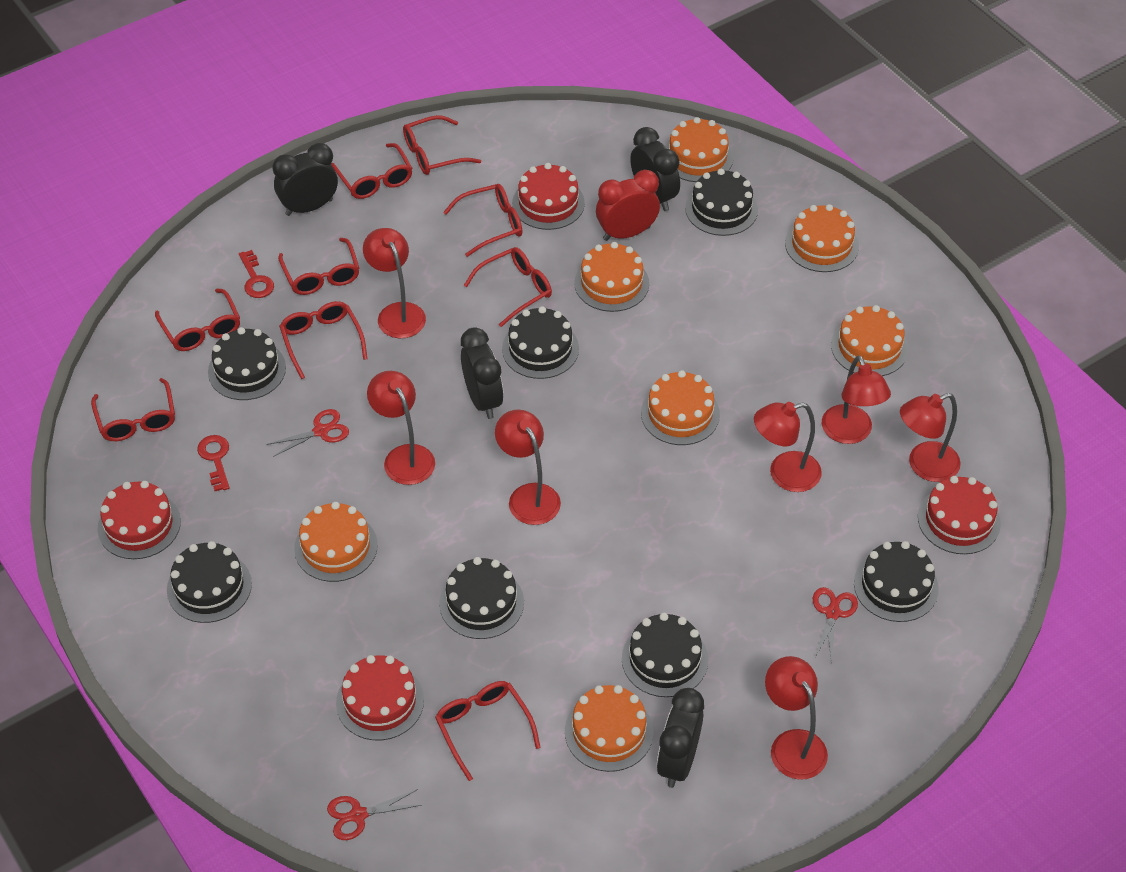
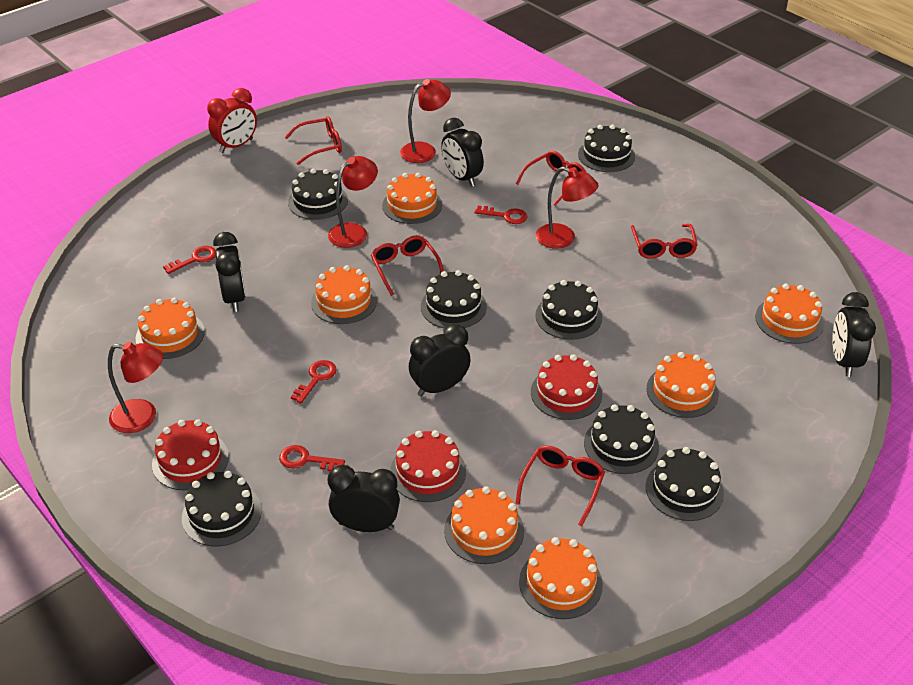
black clock: [273,143,338,216] [461,327,504,419] [630,127,680,211] [657,688,704,788] = 4 -> [213,232,246,312] [328,465,400,532] [409,324,471,396] [441,118,484,187] [832,292,876,377] = 5
red cake: [98,481,181,559] [336,655,424,740] [512,163,585,230] [918,476,1001,554] = 4 -> [152,419,229,490] [390,430,466,502] [531,354,602,420] = 3
red glasses: [91,378,175,441] [155,288,240,351] [278,238,359,295] [279,301,368,379] [331,143,413,199] [403,115,481,175] [435,681,541,781] [443,184,522,257] [464,247,552,327] = 9 -> [285,116,342,165] [371,235,444,296] [515,446,605,527] [516,151,586,206] [631,224,698,259] = 5
red key: [197,435,230,491] [239,250,274,298] = 2 -> [163,246,216,274] [279,445,345,471] [291,360,337,403] [475,206,527,224] = 4
red lamp: [363,228,426,338] [367,371,435,485] [495,410,561,525] [754,402,822,492] [765,656,828,780] [822,355,891,444] [900,393,961,482] = 7 -> [108,342,163,433] [328,156,378,248] [400,79,451,163] [536,166,598,249] = 4
red scissors: [266,409,349,457] [327,789,422,840] [813,587,858,664] = 3 -> none = 0

